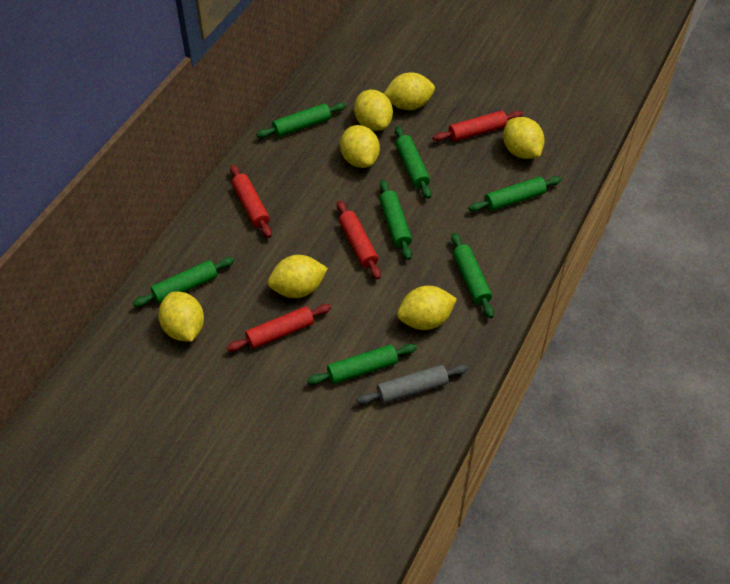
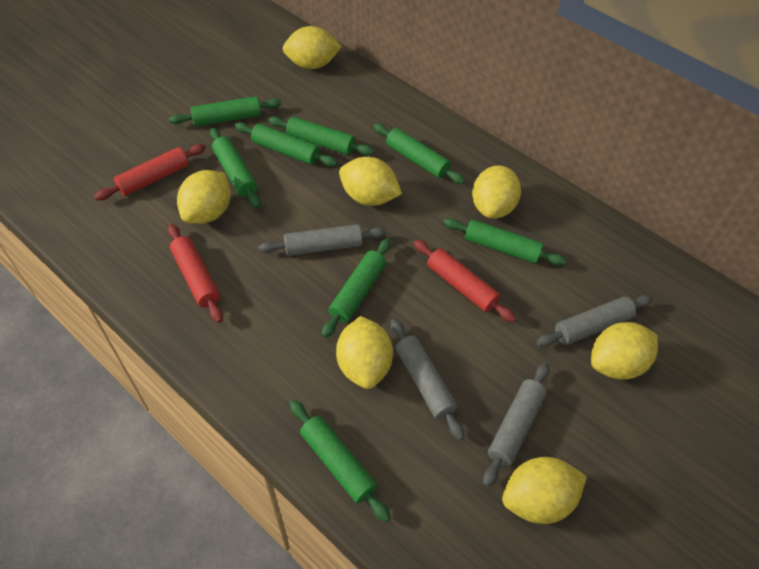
green rolling pin: [133,257,234,307] [256,103,346,138] [307,344,417,385] [380,180,412,260] [395,126,431,199] [451,233,494,318] [469,176,562,212] = 7 -> [169,96,281,126] [210,128,261,208] [235,122,337,166] [268,116,374,155] [289,400,391,522] [322,238,391,338] [373,123,465,184] [444,218,566,265] = 8
grey rolling pin: [357,364,468,404] = 1 -> [259,224,386,256] [390,319,464,441] [483,362,549,487] [536,295,653,347] = 4
red rolling pin: [227,304,331,352] [230,165,272,238] [337,200,381,279] [433,111,523,141] = 4 -> [94,144,206,201] [168,224,223,323] [414,240,516,323] = 3

